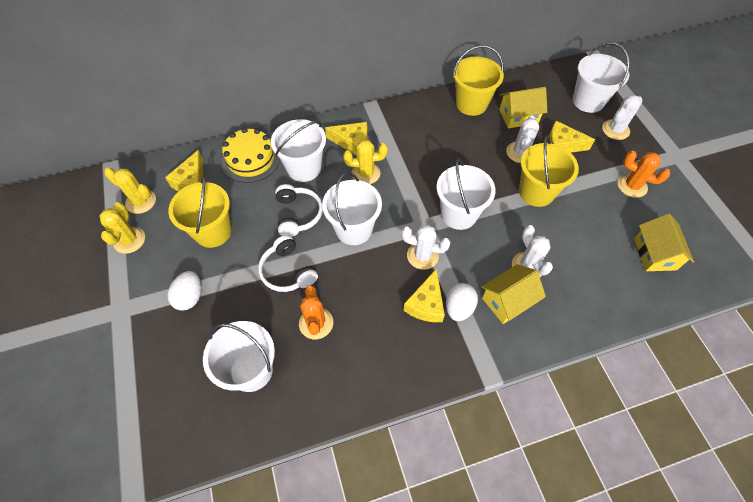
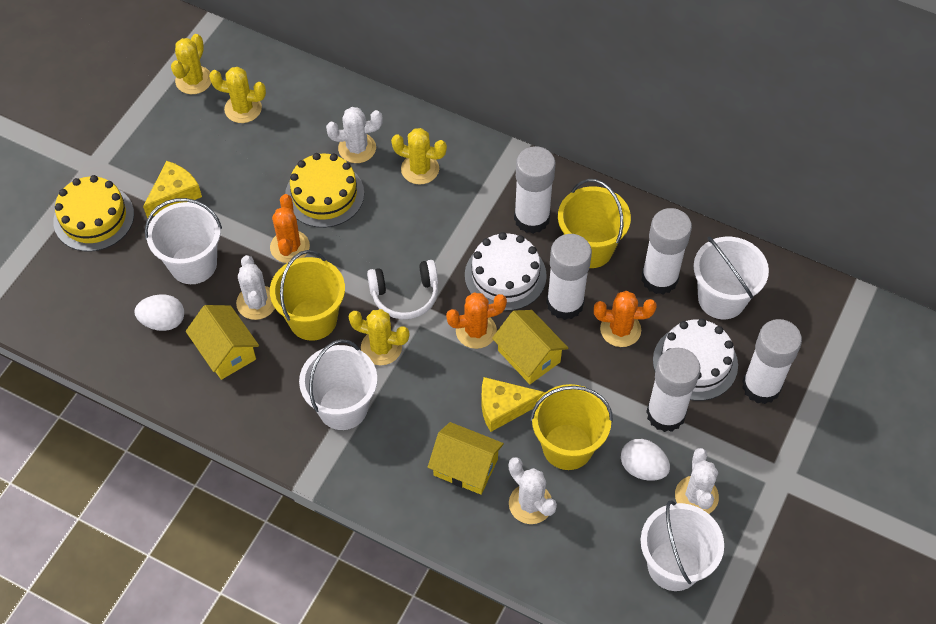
orange cactus: [299,285,333,339] [618,151,670,198] = 2 -> [270,194,310,263] [446,293,507,349] [594,291,656,347] = 3
white bucket: [203,321,275,392] [271,119,326,182] [322,172,382,245] [437,158,496,230] [573,42,630,113] = 5 -> [145,198,222,284] [299,339,377,430] [641,500,724,591] [694,237,769,319] = 4
white cake: none = 0 -> [465,232,547,311] [653,319,738,401] = 2
white glue stick: none = 0 -> [514,146,556,234] [546,234,592,320] [641,208,692,294] [646,348,700,432] [742,319,802,404] = 5
white headphones: [258,235,318,292] [275,184,323,237] = 2 -> [367,260,438,319] = 1
yellow cactus: [99,202,145,254] [104,168,156,214] [343,139,388,184] = 3 -> [171,34,211,94] [209,67,266,123] [348,309,409,365] [391,128,447,185] = 4
yellow cake: [221,128,280,183] = 1 -> [53,175,134,252] [285,153,364,228] = 2
yellow cheese: [165,150,203,191] [325,122,368,155] [403,268,445,322] [547,121,595,153] = 4 -> [143,161,202,218] [481,377,545,432] = 2

